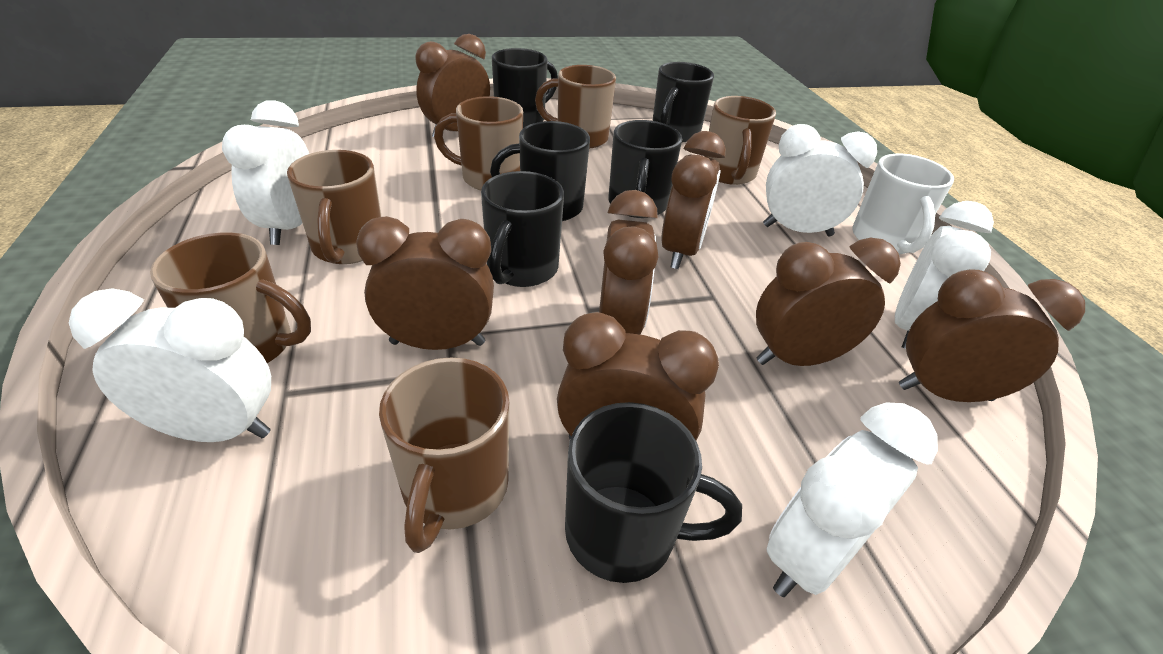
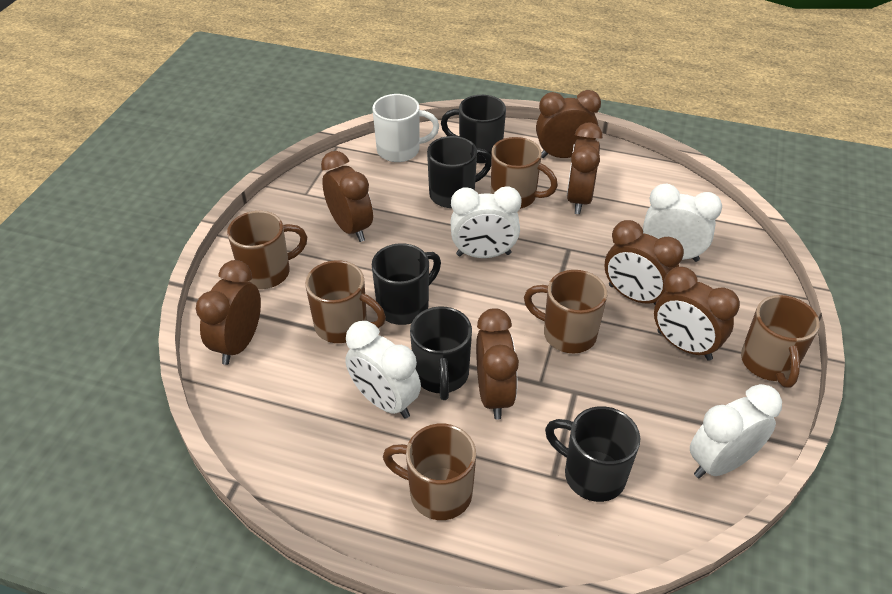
black mug: [481,171,564,287] [490,121,590,221] [492,48,558,128] [565,402,742,583] [608,120,682,218] [653,62,714,142] = 6 -> [372,243,441,325] [410,306,472,400] [427,136,491,208] [441,95,506,163] [545,406,640,502] = 5
white clock: [69,288,271,442] [222,100,309,245] [763,124,877,236] [766,403,938,597] [895,201,994,349] = 5 -> [345,321,421,419] [450,186,522,258] [643,183,722,262] [690,384,782,478] = 4

